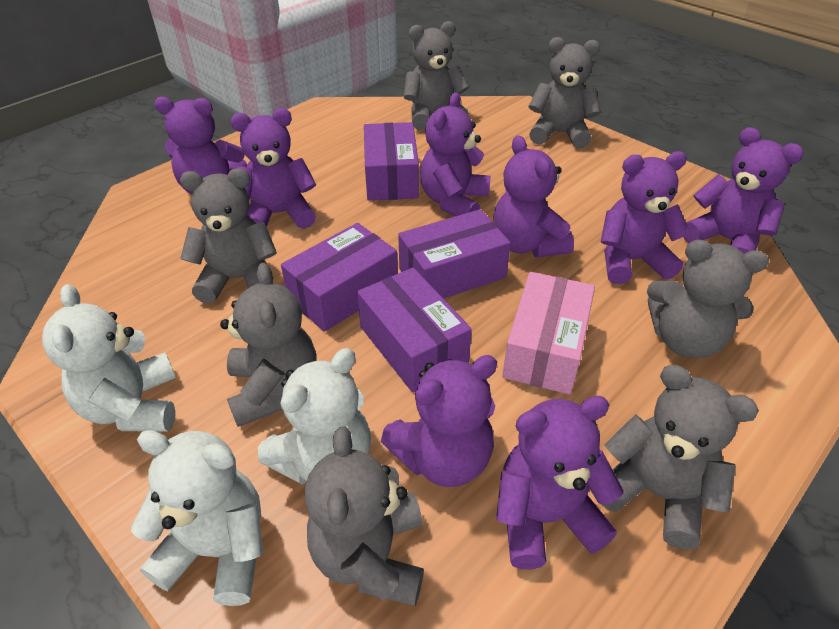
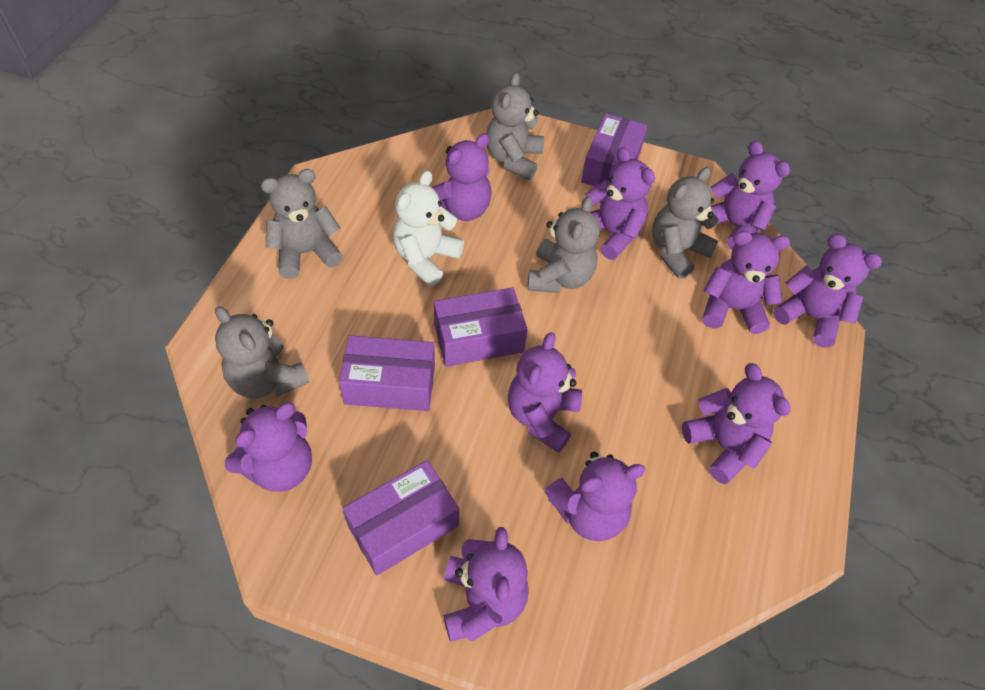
grey teddy bear: [180,168,277,304] [220,263,316,427] [305,426,424,606] [404,21,469,130] [529,37,601,148] [603,365,759,550] [647,240,769,358] = 7 -> [215,306,310,399] [261,169,343,279] [486,73,544,180] [528,196,600,293] [652,167,719,279] = 5
pink box: [502,272,595,395] = 1 -> none = 0
purple teddy bear: [154,97,247,194] [231,108,316,229] [381,355,497,487] [420,93,491,216] [493,135,574,257] [496,396,623,570] [601,151,690,284] [684,127,804,254] = 8 -> [225,403,312,492] [432,134,492,221] [444,527,529,642] [508,332,582,453] [544,452,646,541] [585,147,655,260] [682,363,790,484] [702,141,790,250] [702,231,790,334] [773,234,882,348] = 10
white teddy bear: [42,284,176,431] [131,430,263,606] [258,348,371,485] = 3 -> [393,171,464,286] = 1

